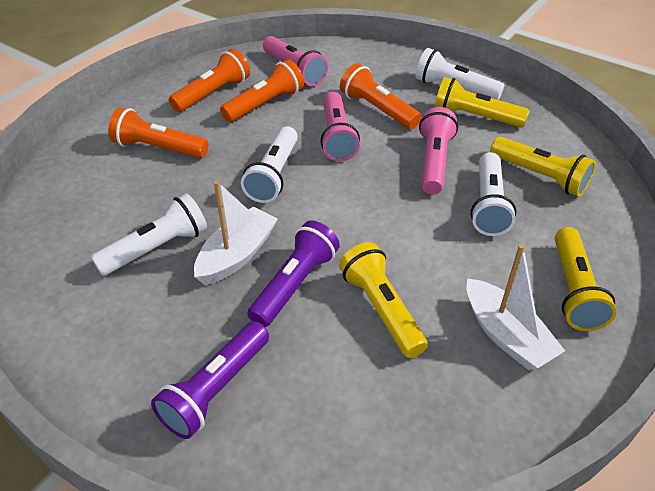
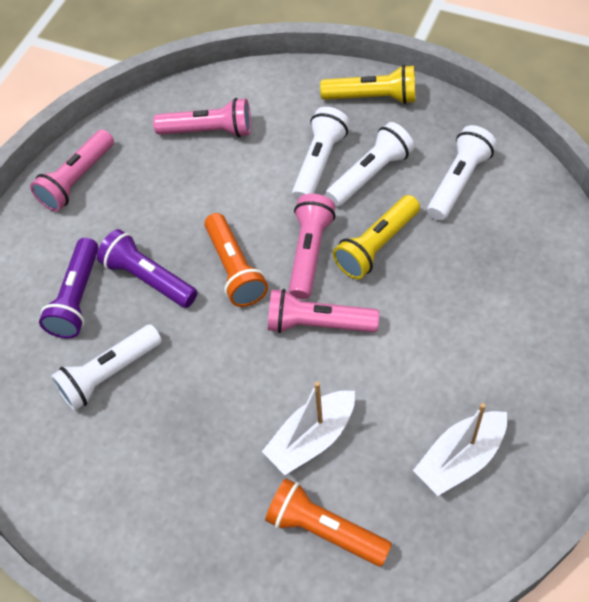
orange flashlight: [108,107,209,158] [169,49,250,112] [220,59,304,122] [340,63,421,129] = 4 -> [204,213,268,307] [265,479,392,566] = 2
pink flashlight: [263,36,328,86] [321,92,360,161] [419,107,458,194] = 3 -> [30,129,114,211] [153,98,251,137] [268,289,379,333] [289,194,336,299] = 4
yellow flashlight: [339,242,428,358] [434,77,530,127] [490,137,596,197] [555,227,616,331] = 4 -> [320,65,415,104] [333,195,420,279] = 2

